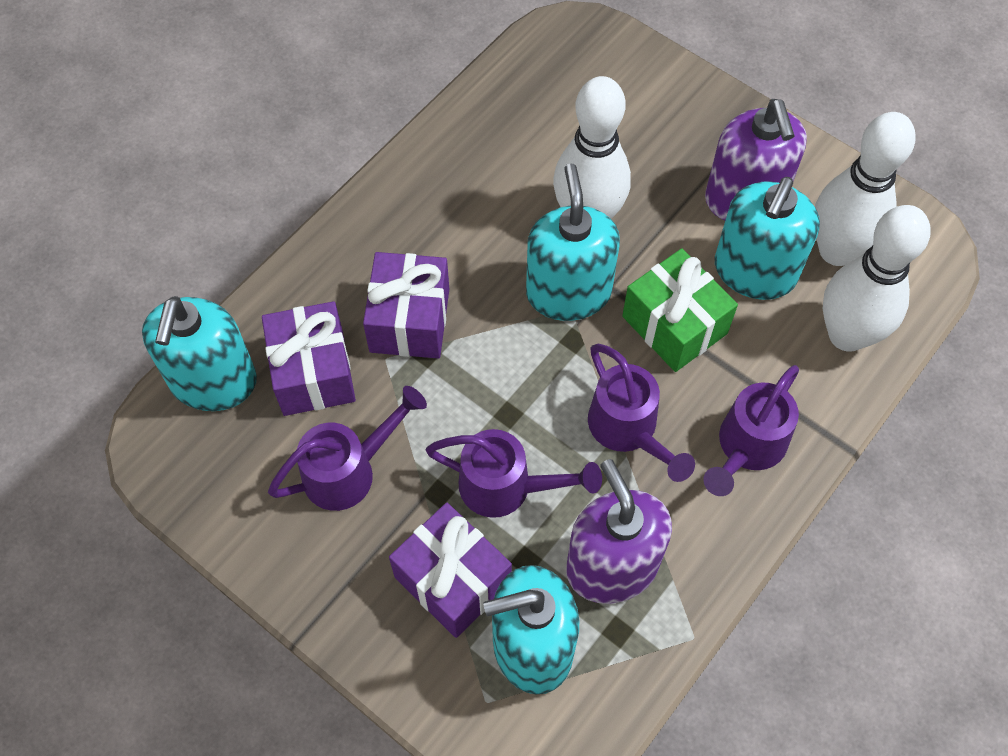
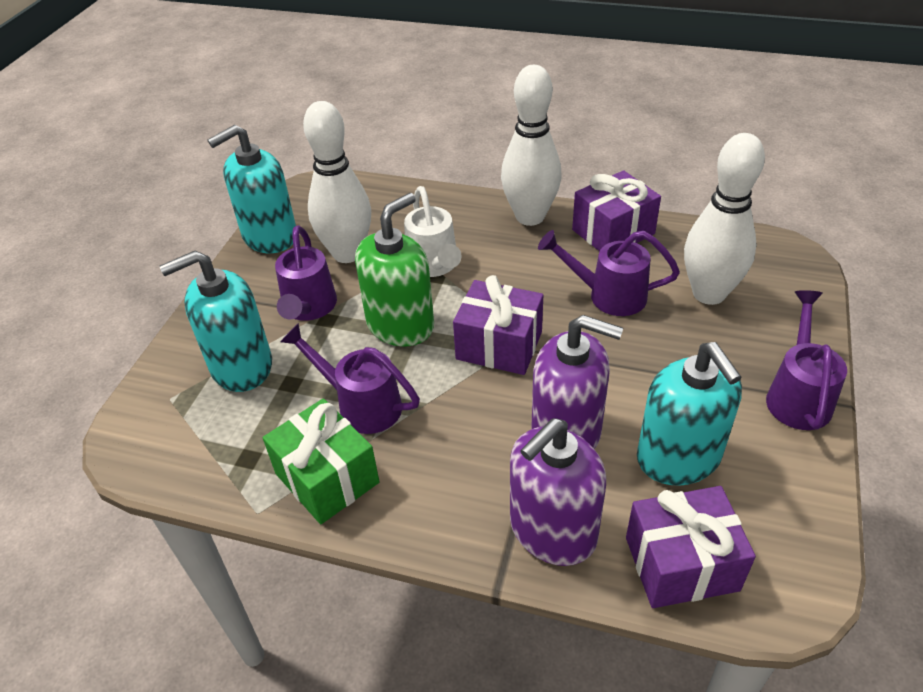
green soap dispenser: none = 0 -> [355,193,434,347] = 1
turquoise soap dispenser: [142,296,257,411] [483,565,579,694] [526,163,620,321] [715,177,820,300] = 4 -> [159,251,272,392] [208,125,296,253] [637,342,742,486] = 3
white watering can: none = 0 -> [404,186,462,277] = 1

